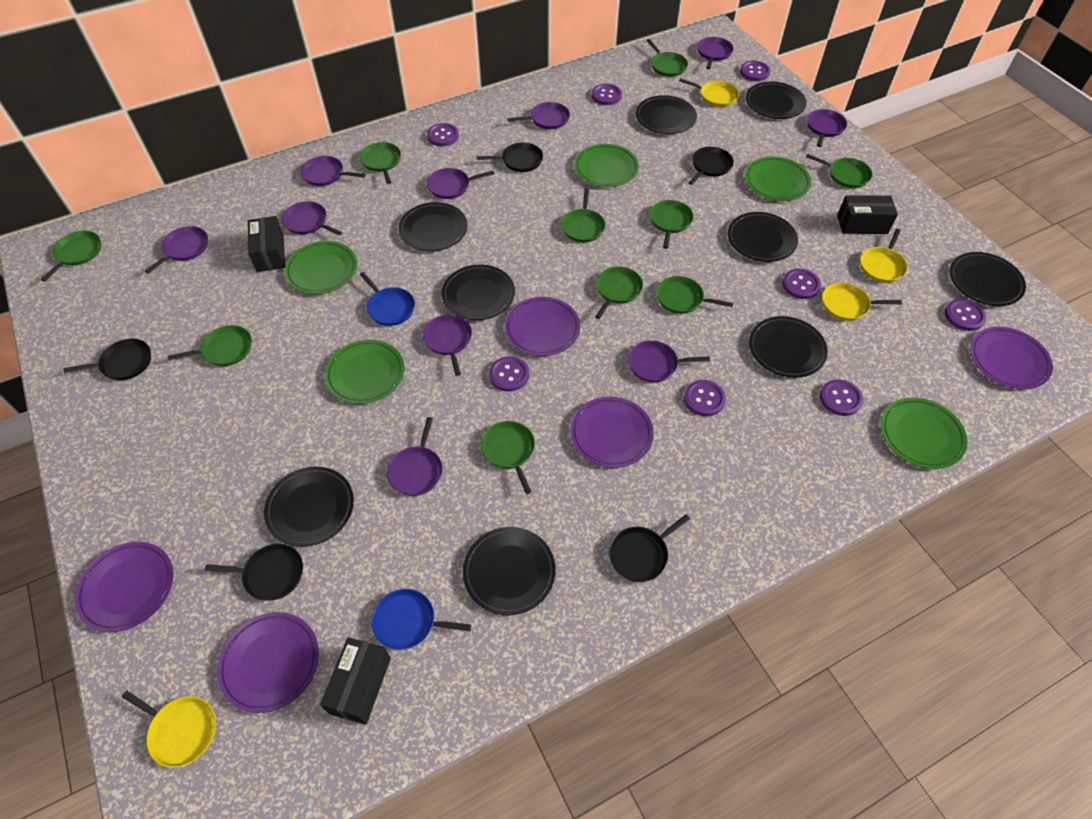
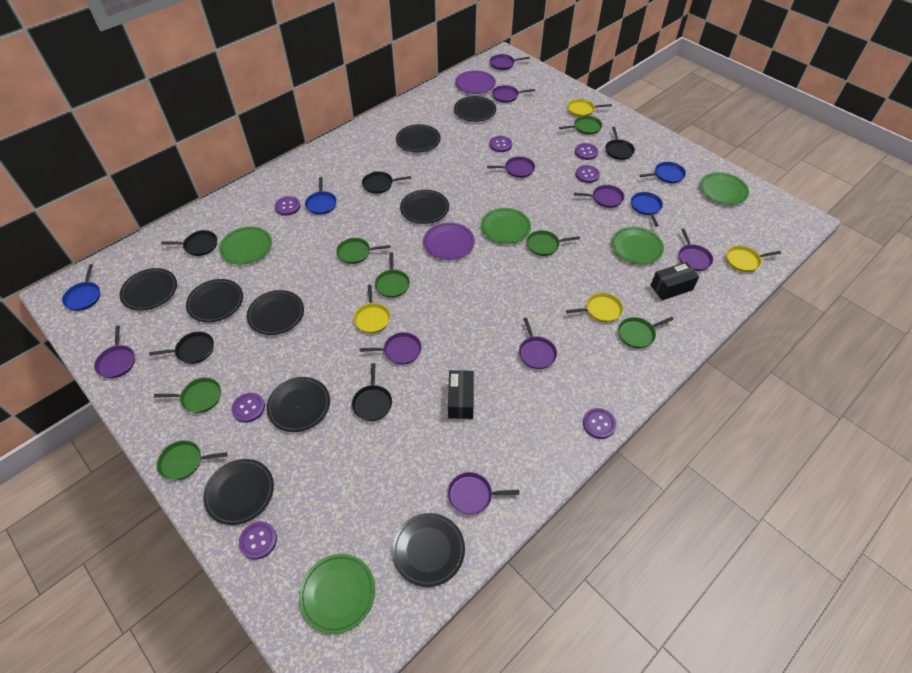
black box: [248,216,285,272] [320,637,391,725] [837,195,898,234] = 3 -> [448,370,474,419] [651,262,699,300] = 2
blue pan: [359,272,415,326] [372,589,471,650] = 2 -> [62,264,100,311] [305,177,337,215] [631,192,663,227] [639,162,686,183] = 4
green pan: [41,231,101,282] [168,325,252,366] [360,142,401,184] [481,421,535,494] [561,188,605,242] [595,266,643,319] [647,39,688,77] [650,200,693,249] [656,276,733,314] [806,154,872,188] = 10 -> [154,377,221,413] [157,440,227,480] [336,238,391,264] [375,252,410,298] [526,230,580,256] [559,115,602,134] [618,317,674,348] = 7
purple button: [427,123,459,146] [489,356,529,392] [592,84,622,105] [684,380,726,416] [740,61,770,81] [782,269,821,299] [820,379,863,416] [945,299,986,331] = 8 -> [231,393,265,423] [239,522,277,560] [275,196,300,216] [489,136,512,152] [575,143,598,160] [575,165,600,183] [583,408,616,439] = 7
purple pan: [145,226,208,274] [282,201,342,235] [301,156,365,186] [387,417,443,496] [423,315,472,376] [427,168,494,199] [507,102,570,129] [628,340,710,382] [697,37,734,69] [807,109,847,147] = 10 -> [94,325,135,378] [360,332,422,365] [448,472,520,515] [487,156,535,178] [489,54,530,70] [492,85,535,103] [519,317,557,369] [574,185,624,208] [678,228,713,271] = 9
purple plate: [75,542,174,632] [217,612,319,713] [505,297,580,356] [570,397,654,468] [970,327,1053,389] = 5 -> [423,222,475,260] [455,70,496,94] = 2

